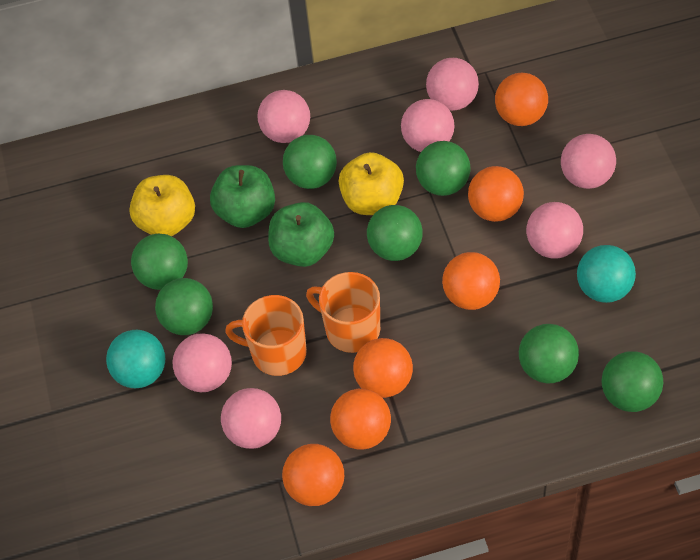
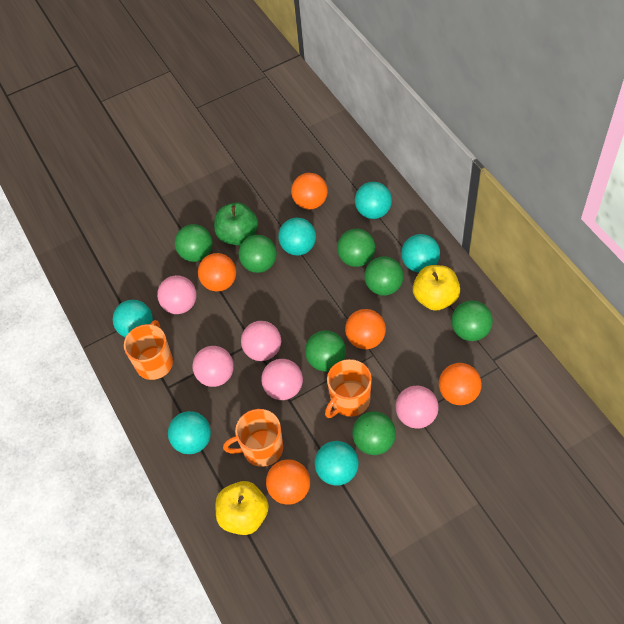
green apple: [210,165,275,228] [268,202,334,267] = 2 -> [214,202,258,245] = 1
orange ball: [282,444,344,506] [330,389,391,450] [353,338,413,398] [442,252,500,310] [468,166,524,222] [495,73,548,126] = 6 -> [198,253,236,291] [266,459,310,505] [291,173,328,209] [345,309,386,349] [439,363,482,405] = 5
orange mug: [225,295,307,376] [306,272,380,353] = 2 -> [124,320,173,380] [223,409,283,467] [325,359,372,418] = 3
pink ball: [172,333,232,392] [221,388,281,449] [257,90,310,143] [401,99,455,152] [426,58,479,111] [526,202,583,259] [561,134,616,189] = 7 -> [157,275,197,314] [192,346,234,387] [241,321,281,361] [261,359,303,400] [396,386,439,429] = 5
turquoise ball: [106,330,165,388] [577,245,636,303] = 2 -> [113,300,153,338] [168,411,211,454] [278,218,316,255] [315,441,359,486] [355,182,392,219] [401,234,440,272] = 6

